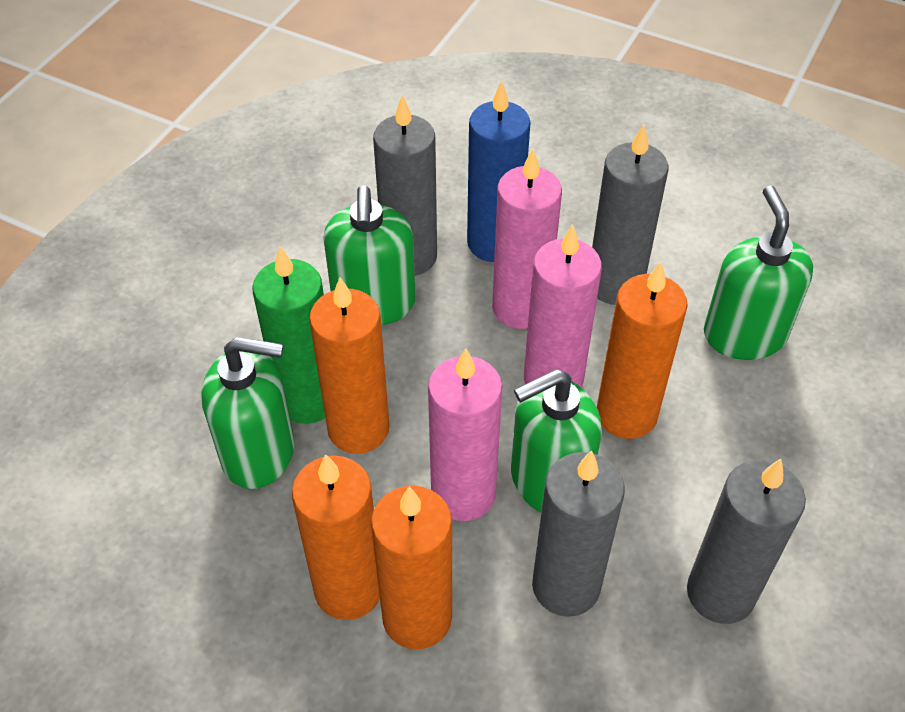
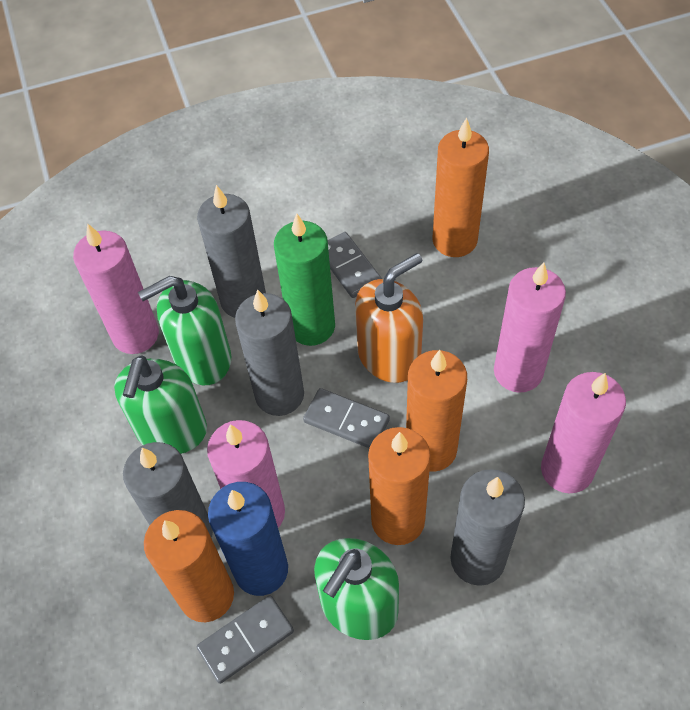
green soap dispenser: [201,337,295,489] [323,186,415,326] [511,369,602,513] [704,186,813,360] = 4 -> [114,355,207,454] [138,276,231,385] [314,538,399,640] = 3
grey domino: none = 0 -> [197,595,294,684] [303,388,390,448] [328,232,382,298] = 3
orange soap dispenser: none = 0 -> [355,253,423,383] = 1
pink candle: [428,348,503,521] [492,149,562,329] [524,224,602,388] = 3 -> [73,223,159,354] [207,420,285,528] [494,262,566,393] [541,372,626,493] = 4

